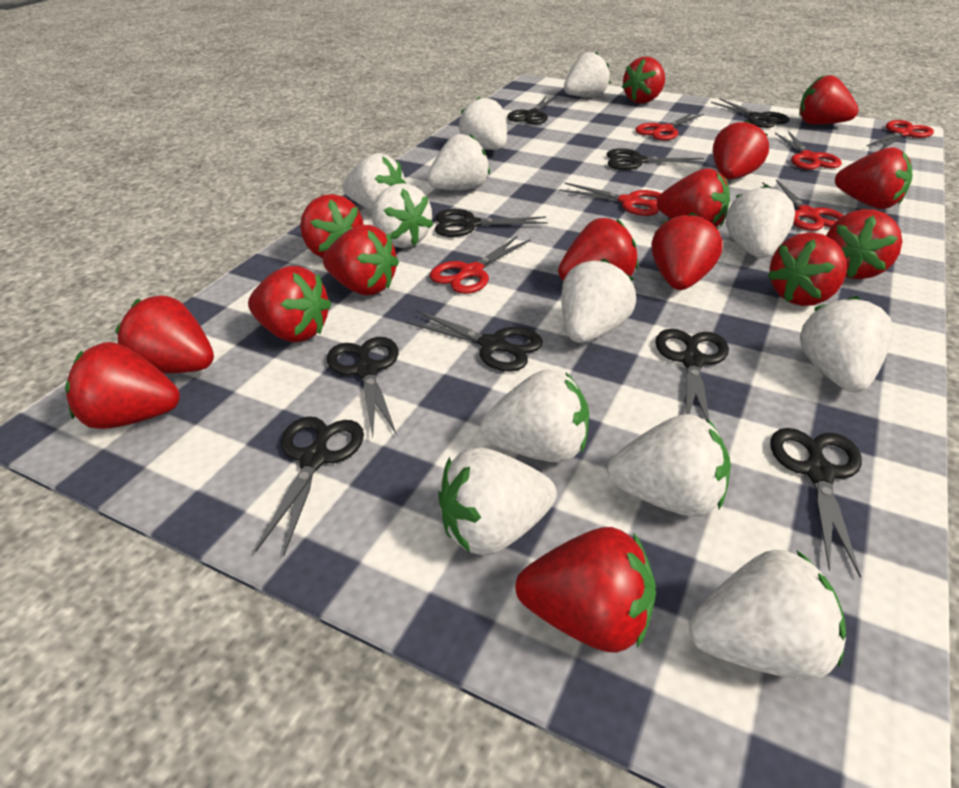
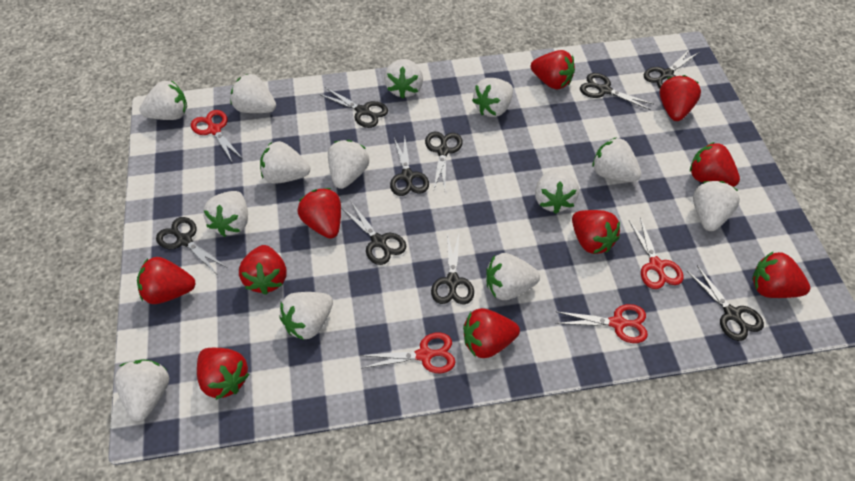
red scissors: [430,236,531,294] [559,183,661,216] [635,112,704,141] [762,180,844,231] [775,131,842,170] [866,120,934,150] = 6 -> [191,110,243,162] [360,332,455,373] [555,304,648,343] [629,217,683,289] = 4
red strawberry: [65,342,180,429] [115,295,214,374] [248,266,332,342] [300,194,363,258] [323,225,399,295] [515,527,656,653] [558,218,638,281] [622,57,665,103] [651,212,723,290] [657,168,730,227] [713,120,769,180] [768,232,847,306] [799,75,859,125] [826,209,902,279] [835,147,912,209] = 15 -> [137,257,196,304] [197,348,250,400] [239,245,287,295] [297,188,341,239] [463,308,520,358] [531,50,575,90] [572,210,620,254] [660,75,701,121] [690,142,740,187] [752,251,810,298] = 10
white strawberry: [343,153,406,211] [372,183,433,248] [427,134,490,190] [438,448,557,556] [459,96,507,150] [480,369,589,462] [561,258,636,343] [564,52,610,97] [607,414,731,517] [689,550,846,680] [726,185,795,258] [800,296,893,392] = 12 -> [114,359,169,421] [139,81,187,120] [203,191,248,237] [230,74,276,113] [260,141,310,184] [279,292,333,340] [328,140,369,189] [384,59,423,99] [472,78,513,117] [486,253,540,300] [535,169,579,214] [592,137,641,182] [693,181,740,231] = 13

